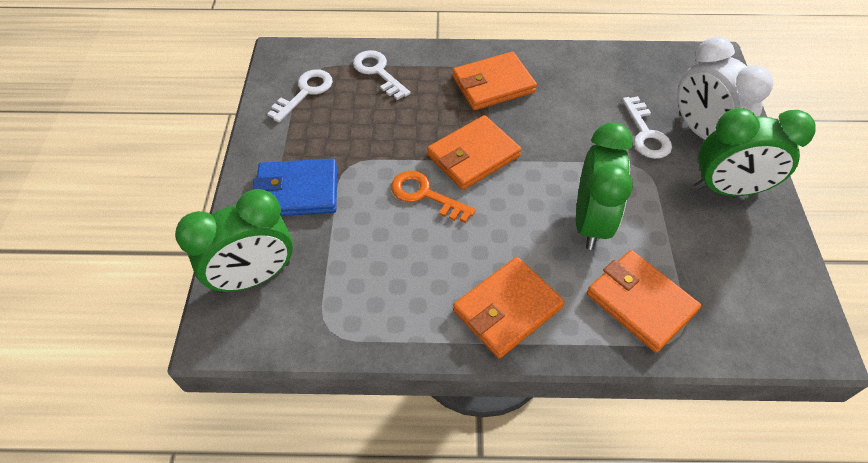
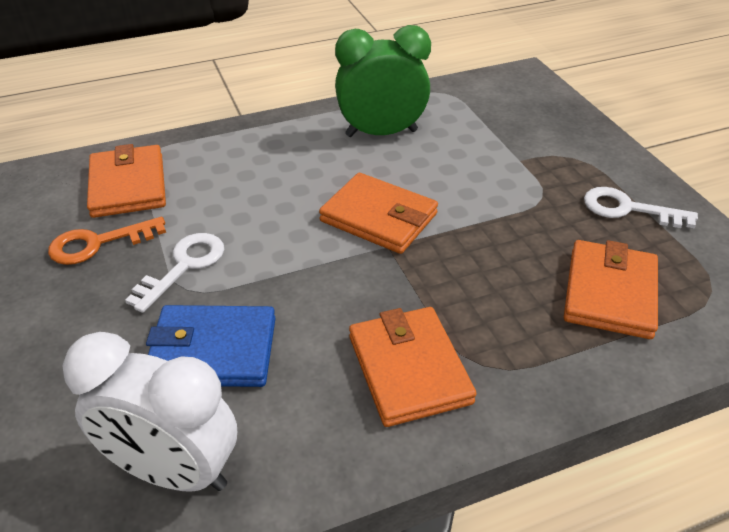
green clock: [175,189,293,293] [576,123,633,250] [695,108,816,196] = 3 -> [335,25,431,137] = 1
white key: [267,69,333,122] [353,50,411,100] [622,96,672,159] = 3 -> [125,233,224,313] [584,187,698,228] = 2

